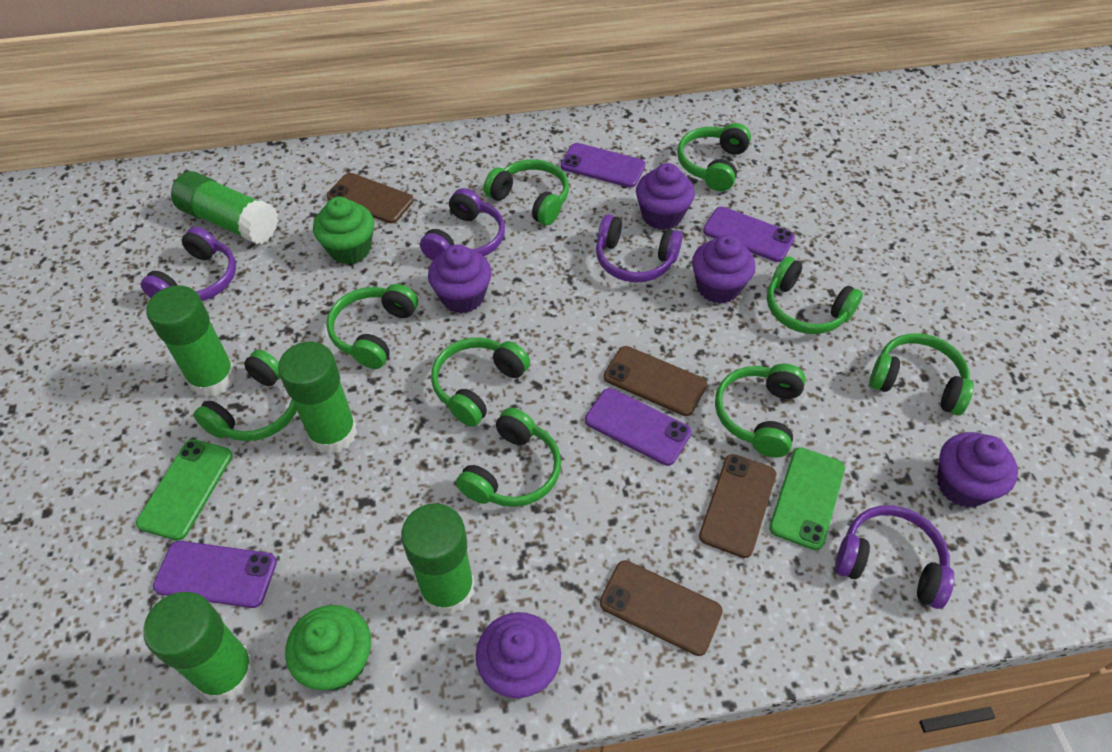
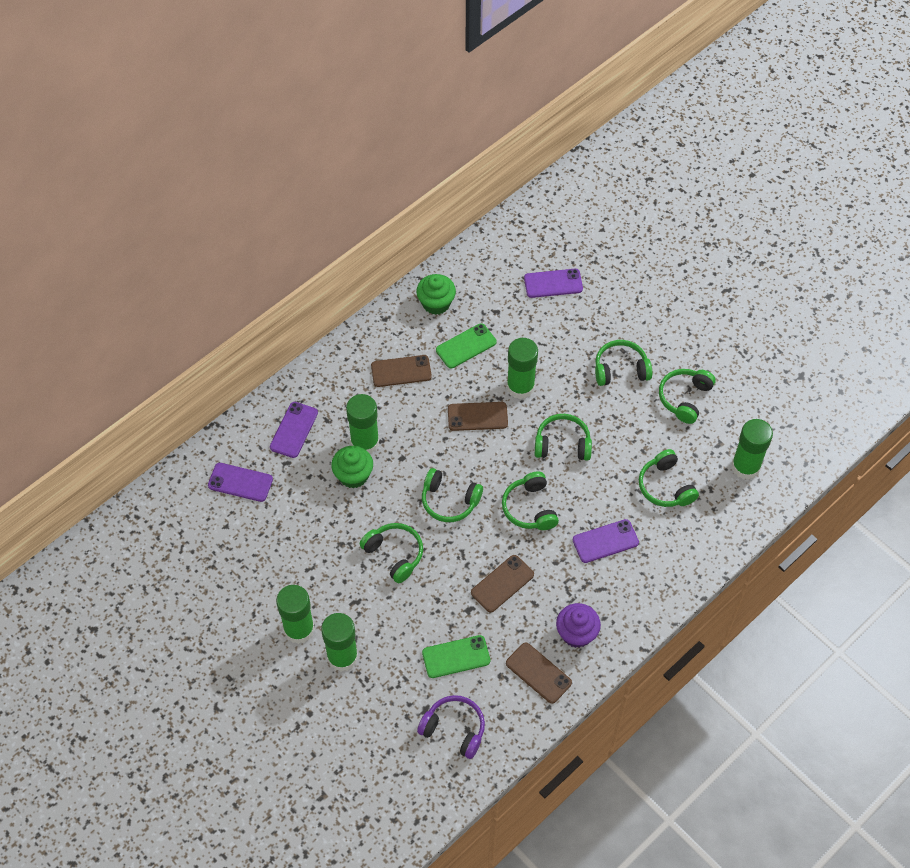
green headphones: [194,350,297,441] [327,284,418,369] [431,338,530,427] [456,408,561,507] [484,159,569,225] [677,123,751,191] [715,364,806,457] [767,256,863,334] [869,333,974,415] = 9 -> [360,523,423,583] [422,468,483,522] [502,471,559,530] [535,414,592,460] [595,340,652,386] [639,449,699,507] [659,369,716,424] = 7
purple cupcake: [428,244,492,313] [476,612,561,698] [636,163,695,230] [692,235,755,304] [937,432,1018,508] = 5 -> [556,603,601,648] = 1
purple headphones: [141,227,236,301] [420,188,505,260] [596,214,683,282] [835,505,954,609] = 4 -> [417,695,485,759] = 1

